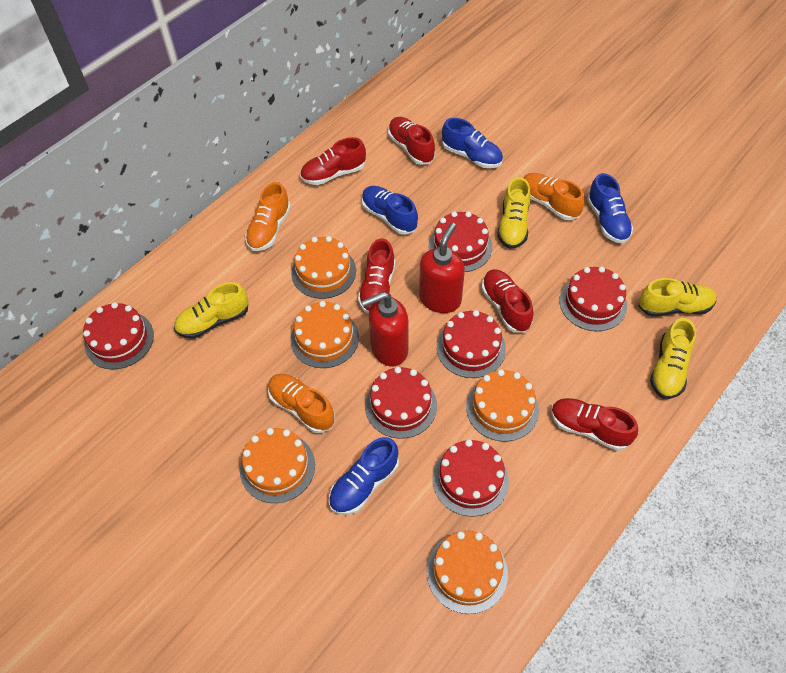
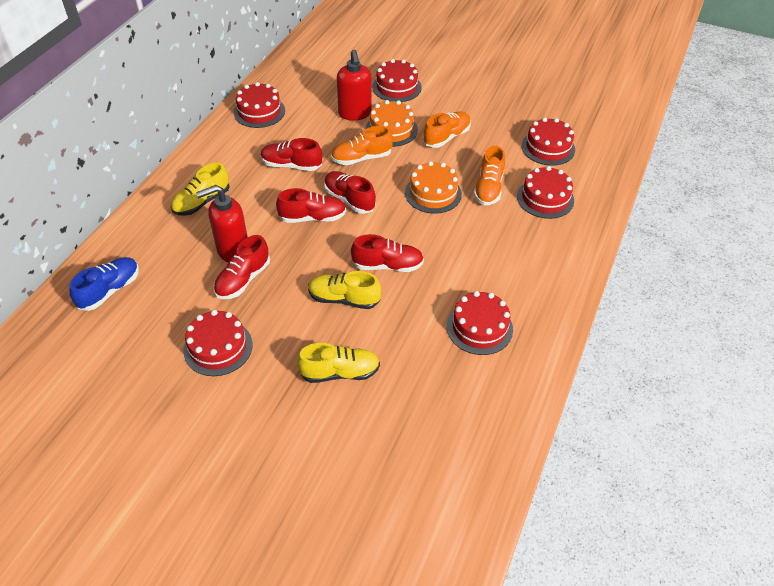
blue shoe: [329,437,399,515] [362,186,418,235] [442,118,503,168] [587,173,633,244] = 4 -> [70,257,139,311] = 1
orange cake: [240,428,315,503] [291,236,356,299] [291,301,359,368] [427,531,508,614] [466,369,539,442] = 5 -> [366,100,418,147] [405,161,462,214] = 2
yellow shoe: [174,282,249,339] [497,177,531,249] [639,278,717,317] [650,318,696,399] = 4 -> [171,162,230,216] [297,343,380,383] [308,271,381,309] = 3

